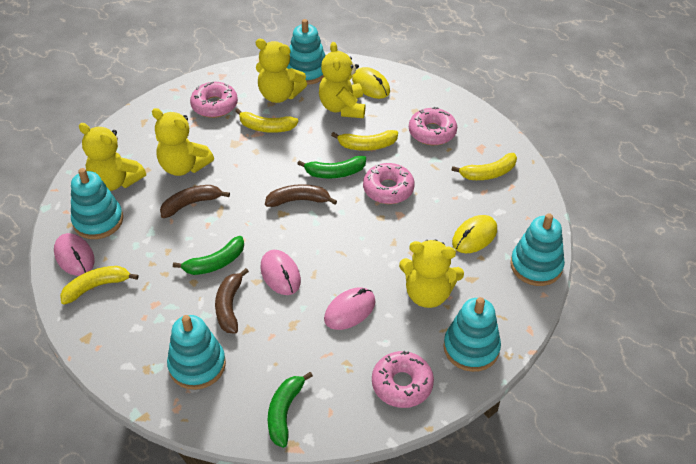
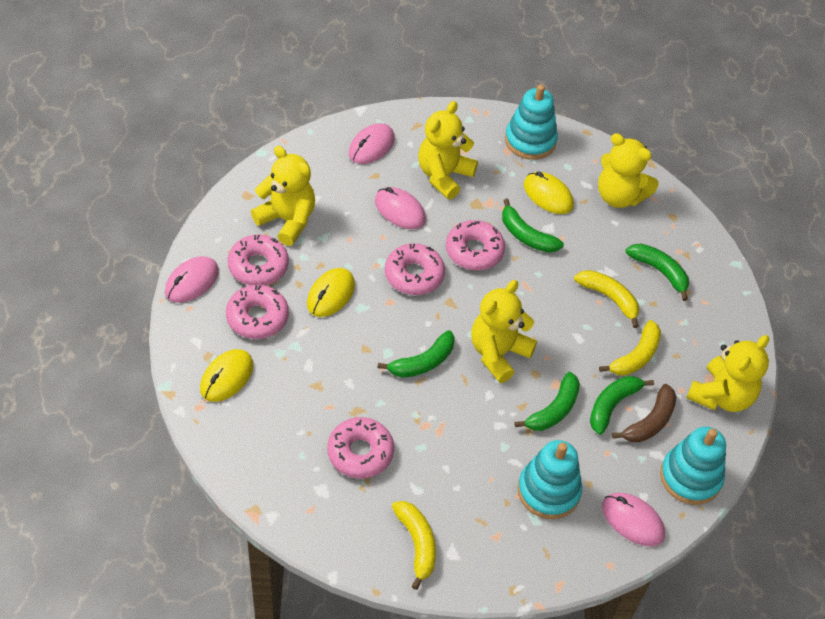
brown banana: [160,185,230,218] [215,268,249,334] [265,184,337,207] = 3 -> [612,384,677,443] = 1
green banana: [173,236,244,275] [268,372,313,448] [297,156,366,178] = 3 -> [377,330,455,378] [502,199,564,253] [515,372,580,431] [590,376,654,435] [625,244,689,301] = 5
pink donut: [190,82,238,118] [363,163,415,204] [372,351,434,408] [409,107,457,145] = 4 -> [226,285,289,339] [228,234,289,285] [327,417,394,479] [385,243,445,295] [446,220,505,271] = 5
pink mouse: [54,233,95,276] [260,250,301,295] [324,287,376,330] = 3 -> [165,256,219,303] [349,123,395,164] [375,187,426,229] [602,493,665,546] = 4
turquoise stacking toy: [71,168,123,239] [167,315,226,390] [287,19,325,85] [443,297,501,372] [510,213,565,286] = 5 -> [505,85,558,160] [518,440,582,519] [660,427,726,505] = 3
yellow banana: [60,266,139,305] [235,108,299,133] [331,130,398,151] [451,153,517,180] = 4 -> [392,501,436,590] [574,270,639,328] [599,320,661,376] = 3
yellow mouse: [352,67,390,99] [452,215,497,253] = 2 -> [200,349,253,402] [307,268,355,317] [524,171,574,214] = 3

